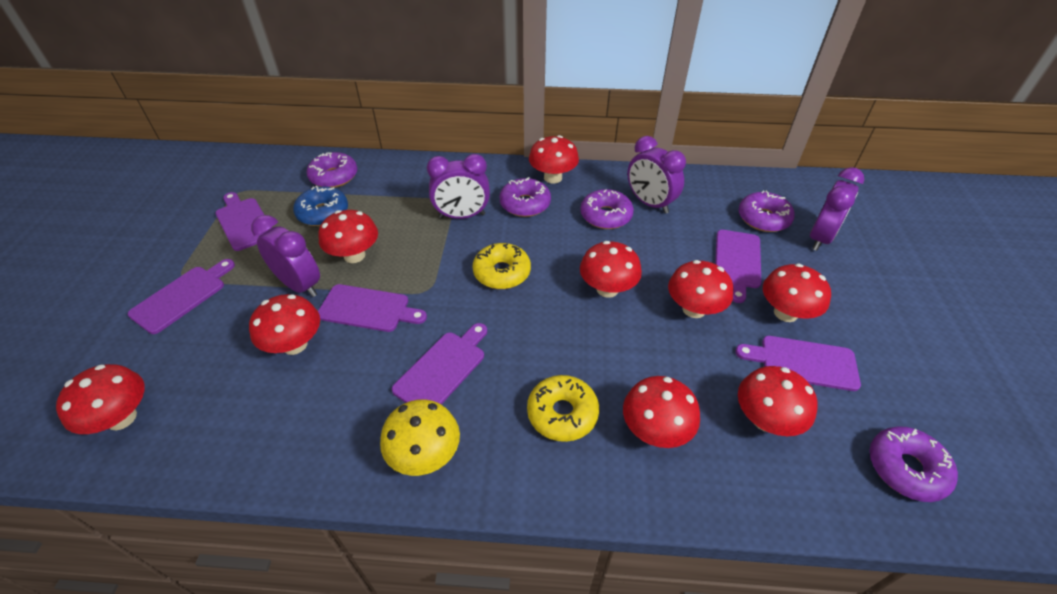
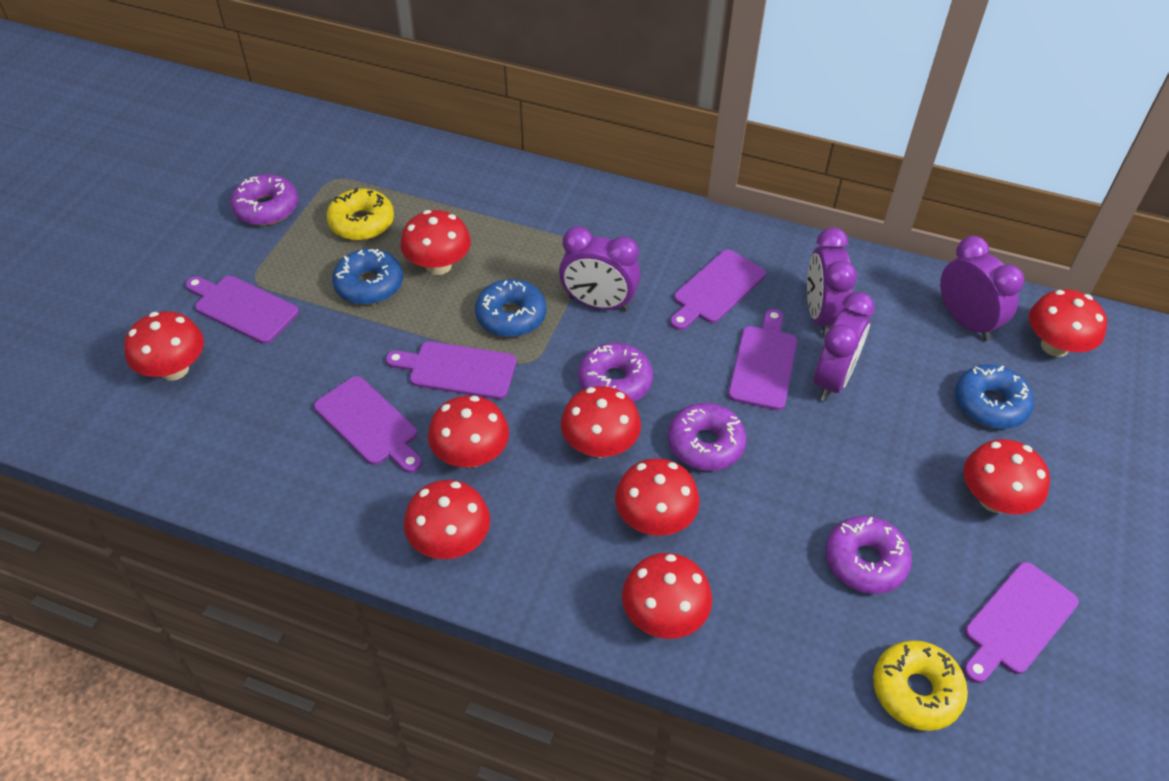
blue donut: [293,186,348,226] = 1 -> [332,249,403,305] [475,279,546,337] [955,364,1034,429] = 3
purple donut: [306,152,357,188] [499,177,551,217] [580,189,634,229] [739,190,795,232] [869,426,958,502] = 5 -> [231,174,298,226] [578,343,653,402] [668,403,747,471] [825,516,912,594] = 4
yellow mushroom: [380,399,460,476] = 1 -> none = 0

